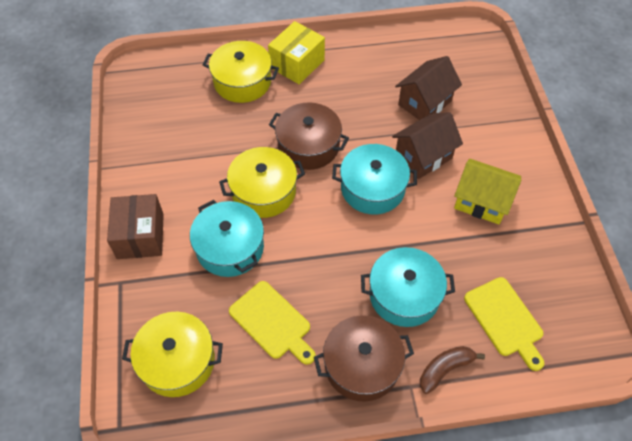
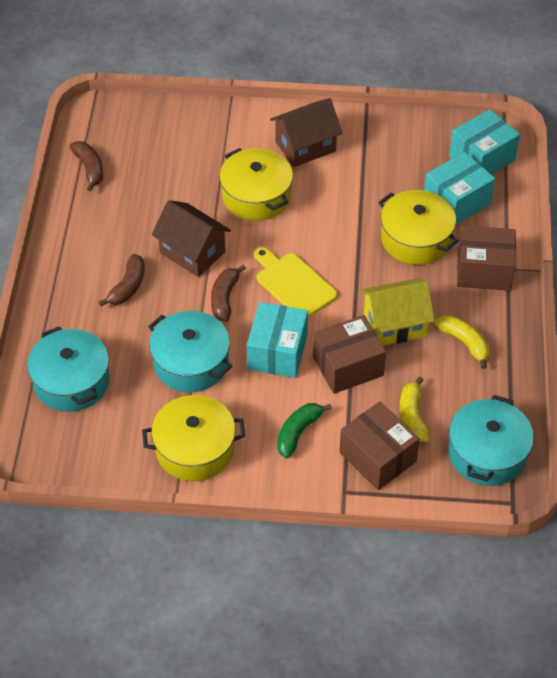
brown banana: [420,346,485,394] = 1 -> [70,141,103,191] [99,254,144,306] [211,265,246,322] = 3
brown box: [107,194,164,259] = 1 -> [313,315,386,394] [339,401,420,490] [457,225,516,291] = 3
brown pot: [269,102,349,170] [314,315,414,402] = 2 -> none = 0
green banana: none = 0 -> [277,403,332,458] = 1
turquoise box: none = 0 -> [247,302,308,378] [424,152,495,225] [449,109,520,174] = 3
yellow banana: none = 0 -> [399,376,430,442] [435,315,489,369] = 2
yellow box: [268,21,325,84] = 1 -> none = 0
yellow cutting board: [229,281,316,365] [464,277,544,371] = 2 -> [254,247,337,318] = 1

